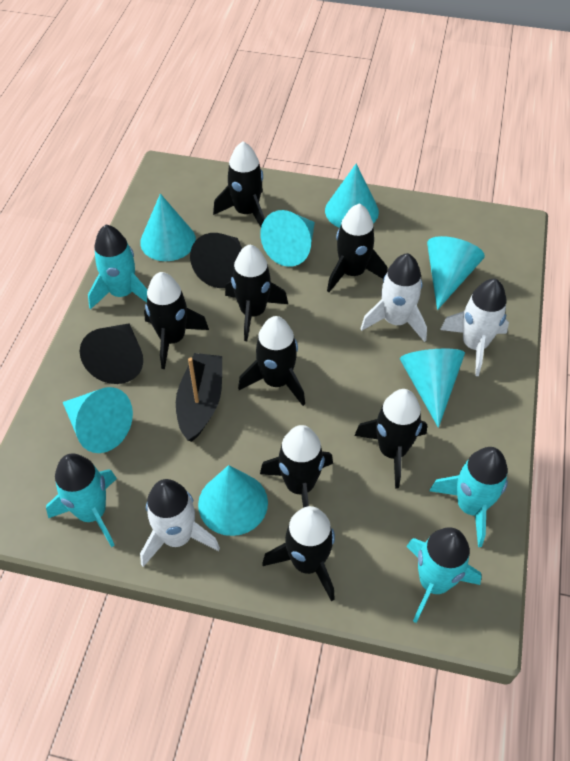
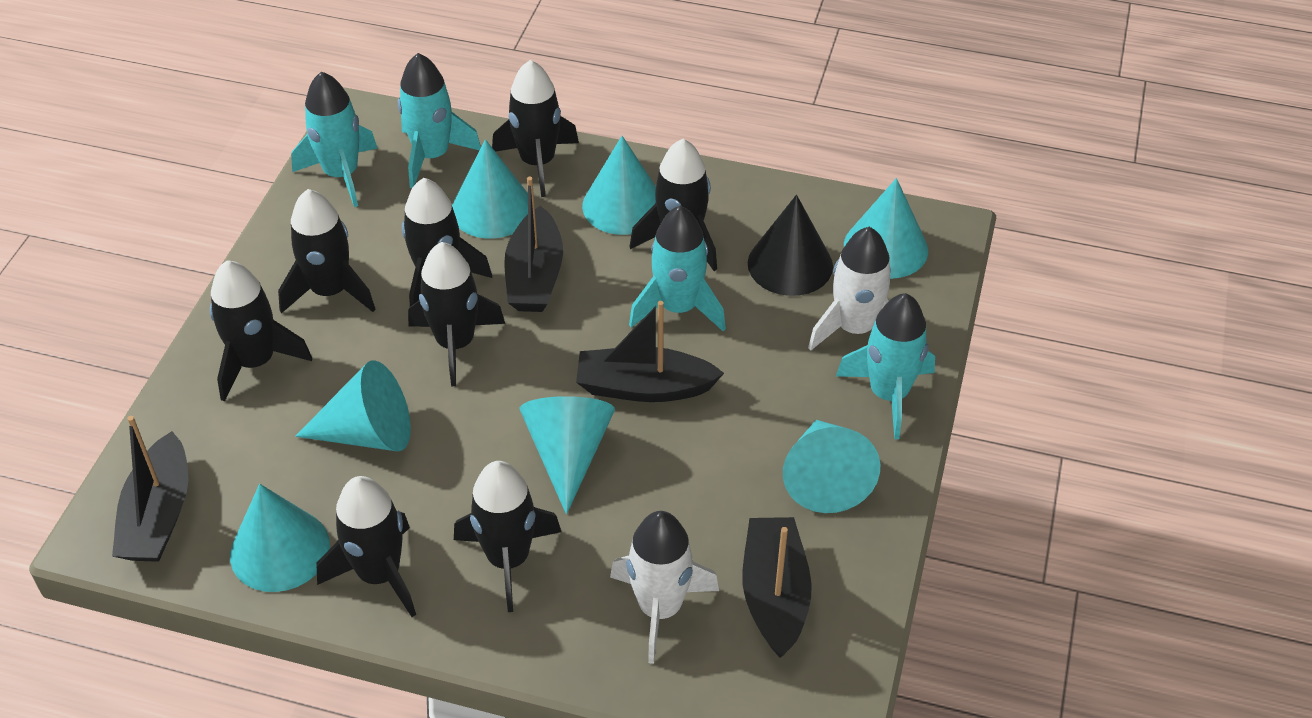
black boat: [176,353,222,442] = 1 -> [112,416,188,562] [504,177,563,312] [576,301,724,402] [743,517,812,658] = 4
black cone: [80,323,143,384] [190,233,242,288] = 2 -> [748,195,833,296] = 1
white rocket: [140,479,220,567] [361,253,427,342] [440,279,509,376] = 3 -> [610,511,719,664] [808,227,891,351] = 2

